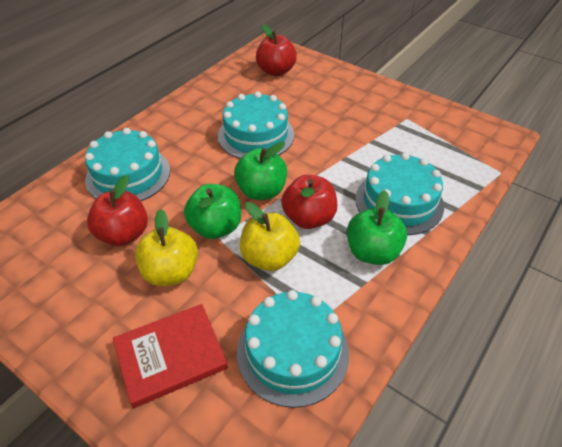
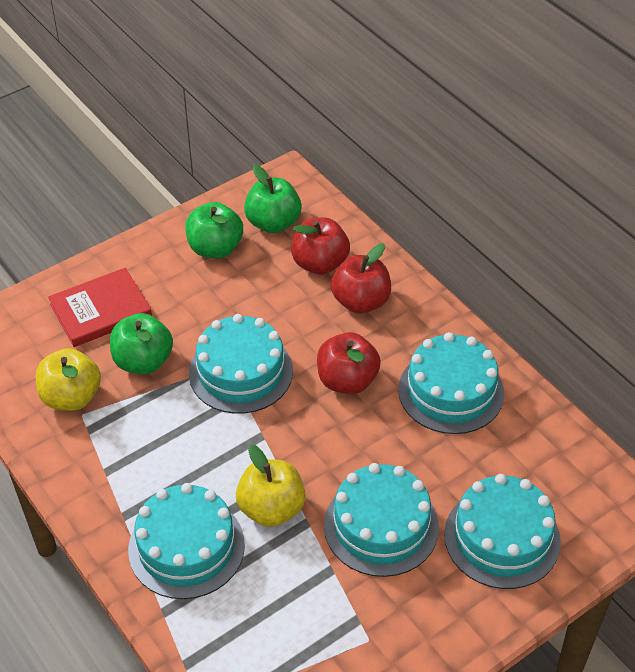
turquoise cake: [85,128,170,201] [218,91,294,159] [237,290,349,408] [355,153,444,235] = 4 -> [128,483,245,599] [189,314,293,414] [324,463,439,577] [398,332,504,434] [444,474,561,589] = 5

